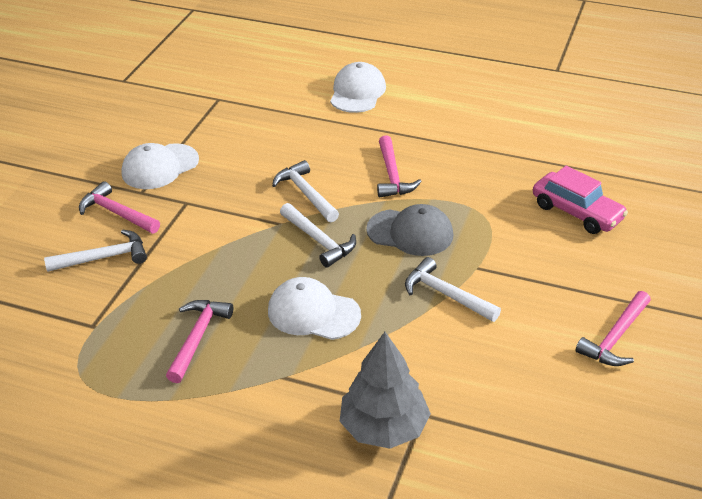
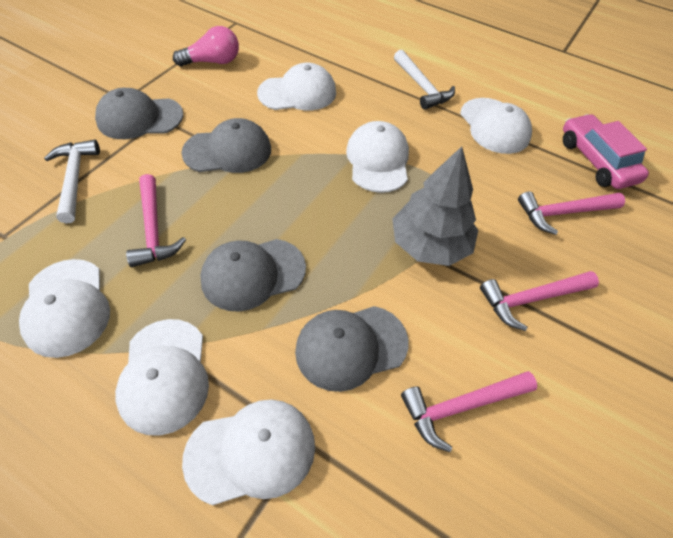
grey cap: [366,204,453,256] = 1 -> [95,88,184,139] [181,118,271,173] [200,239,306,312] [295,306,409,392] = 4
pink light bulb: none = 0 -> [173,26,239,66] = 1
white cap: [121,143,199,189] [268,277,361,340] [330,62,386,113] = 3 -> [19,259,110,358] [115,319,209,435] [182,399,315,505] [257,62,336,111] [346,121,409,193] [460,98,532,154] = 6
white hammer: [44,230,147,272] [272,160,339,222] [280,203,356,268] [405,257,501,322] = 4 -> [44,140,100,223] [394,50,455,110] = 2

